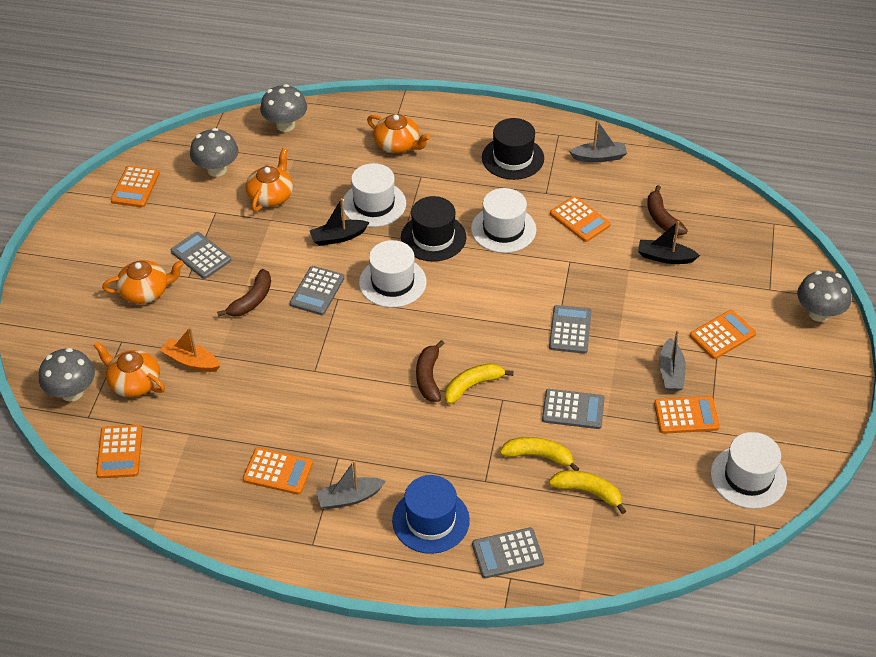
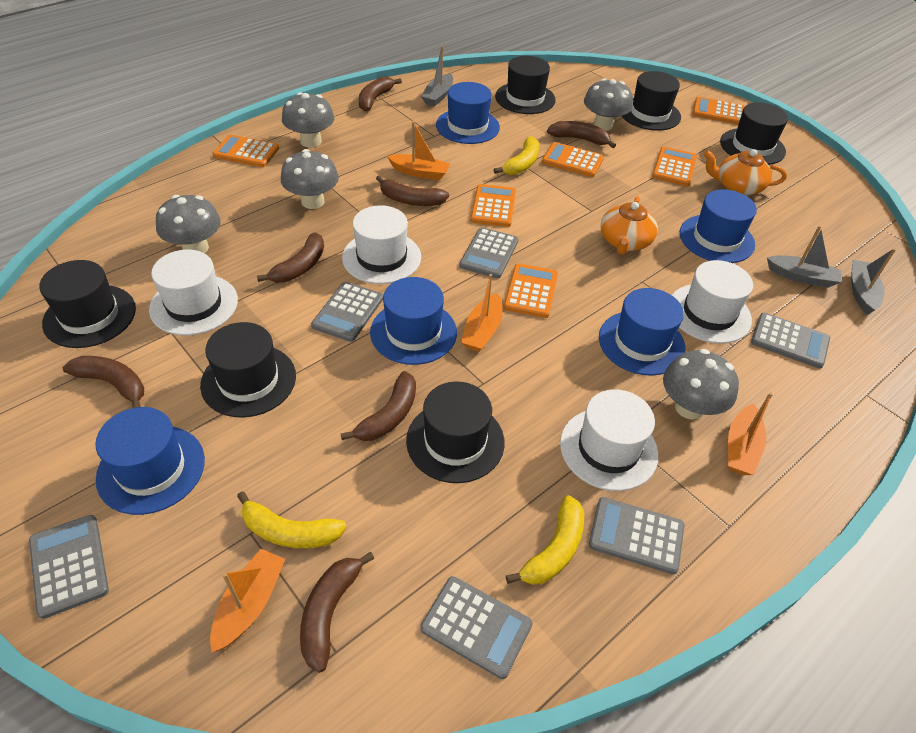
black boat: [310,198,369,246] [638,221,700,264] = 2 -> none = 0
black hat: [401,196,466,262] [482,118,544,180] = 2 -> [39,260,136,348] [200,322,296,418] [406,381,505,483] [495,56,556,114] [622,71,681,131] [720,103,788,165] = 6
blue hat: [392,475,470,554] = 1 -> [95,407,205,515] [370,277,457,365] [436,82,500,144] [599,288,686,376] [680,189,757,263] = 5
brown banana: [217,269,271,317] [416,340,445,402] [647,185,687,236] = 3 -> [63,356,144,408] [257,233,324,283] [300,552,374,673] [341,371,416,441] [359,77,402,112] [376,175,449,206] [547,121,616,148] = 7
grey calculator: [171,232,231,279] [290,266,344,315] [472,528,544,578] [542,389,605,429] [549,305,592,354] = 5 -> [29,515,109,619] [311,282,383,342] [420,576,533,679] [459,227,519,278] [589,497,685,575] [751,313,830,369] = 6
grey mushroom: [39,348,95,402] [190,128,238,177] [260,84,307,132] [797,271,851,322] = 4 -> [156,195,221,253] [281,149,339,209] [282,92,334,147] [584,78,633,131] [663,349,739,420] = 5
orange boat: [160,327,220,372] = 1 -> [210,549,285,652] [387,121,450,180] [461,274,503,352] [728,392,773,475] = 4
orange teapot: [93,341,165,397] [102,260,184,304] [245,148,293,212] [367,114,430,153] = 4 -> [600,196,658,255] [704,149,787,195] = 2

